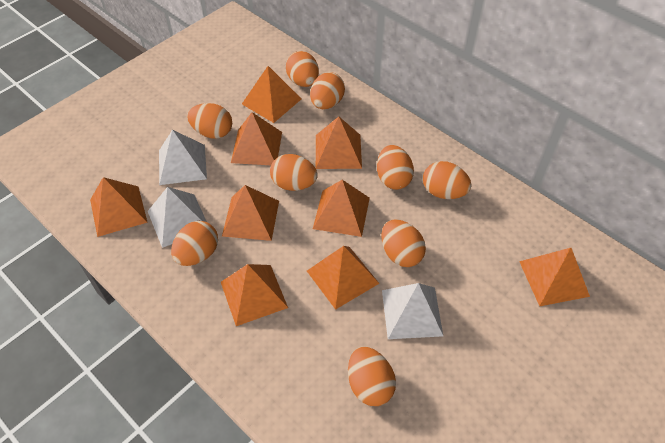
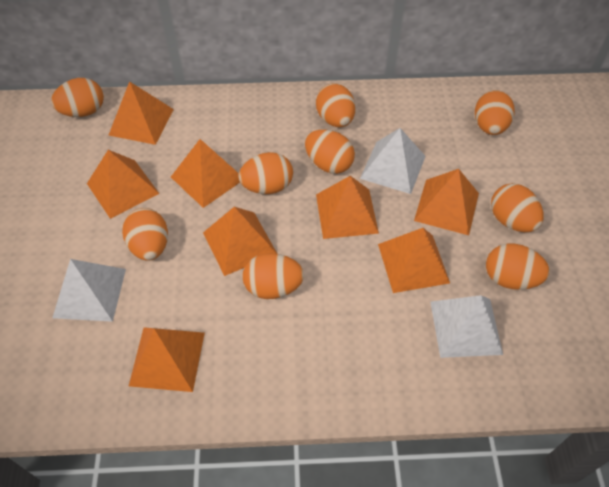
orange pyramid: [90,177,148,237] [221,264,288,326] [222,185,279,241] [231,112,282,165] [242,66,301,123] [307,246,380,310] [313,180,370,237] [316,117,362,169] [519,248,590,306] = 9 -> [87,150,159,219] [109,81,174,145] [129,327,205,392] [171,139,240,208] [203,207,277,276] [316,176,379,239] [378,228,450,293] [414,169,479,235] = 8

